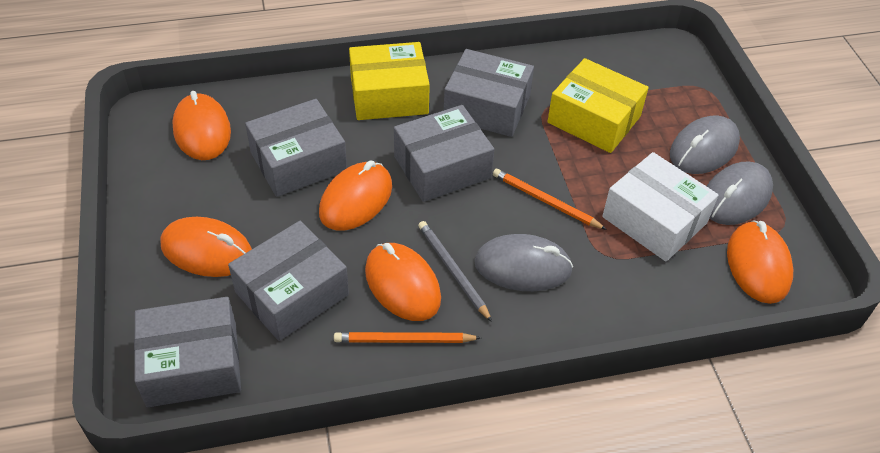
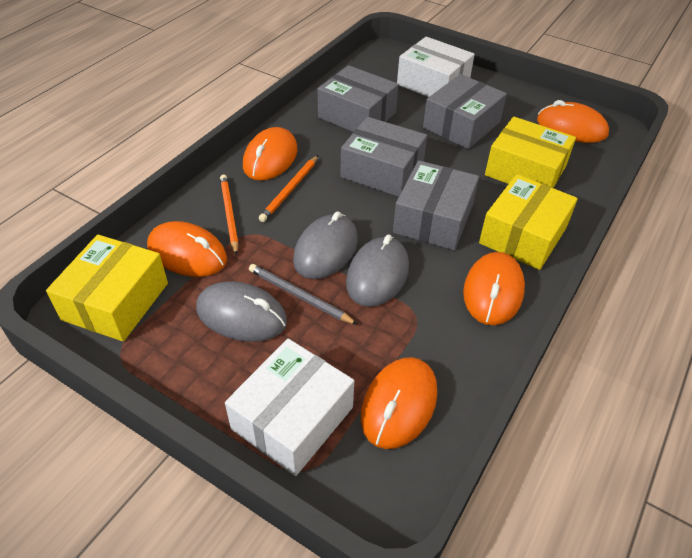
grey box: [134,297,241,407] [228,221,349,341] [245,99,347,197] [394,105,494,202] [444,49,534,137] = 5 -> [318,65,399,132] [340,117,427,197] [393,160,479,250] [423,74,507,149] = 4
white box: [602,152,718,261] = 1 -> [225,339,354,476] [397,37,475,97] = 2
yellow box: [349,42,430,120] [548,58,649,153] = 2 -> [46,235,168,341] [479,174,578,270] [485,117,576,188] = 3

